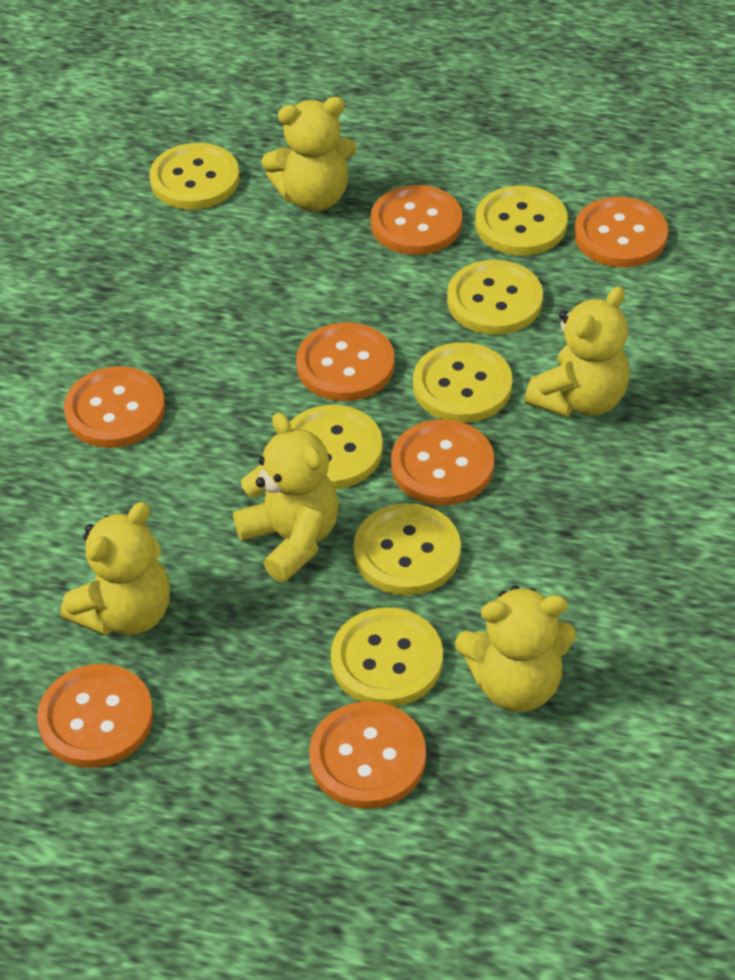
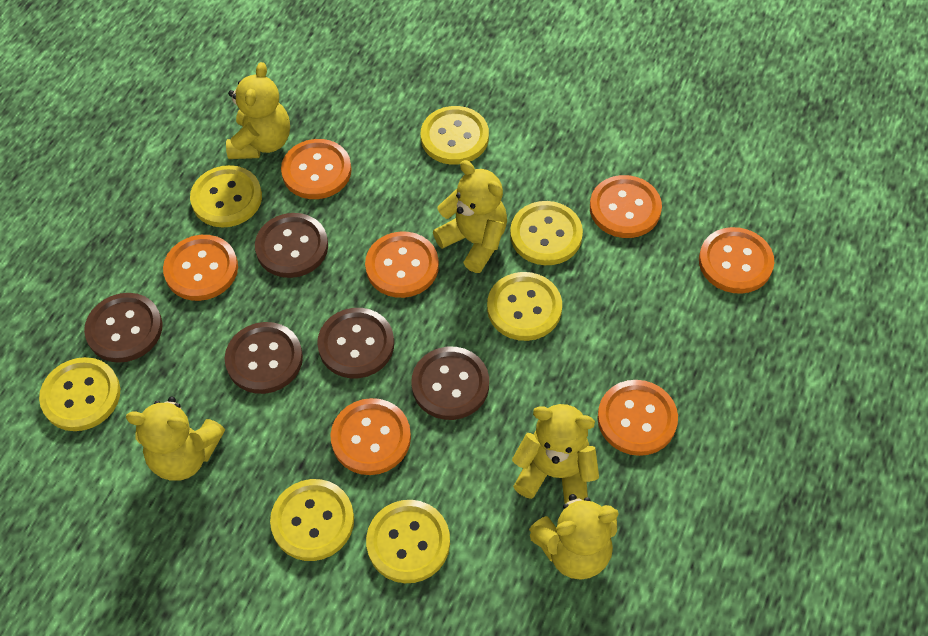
brown button: none = 0 -> [84,293,163,363] [225,322,303,394] [255,213,328,278] [317,308,394,378] [411,347,489,420] = 5

